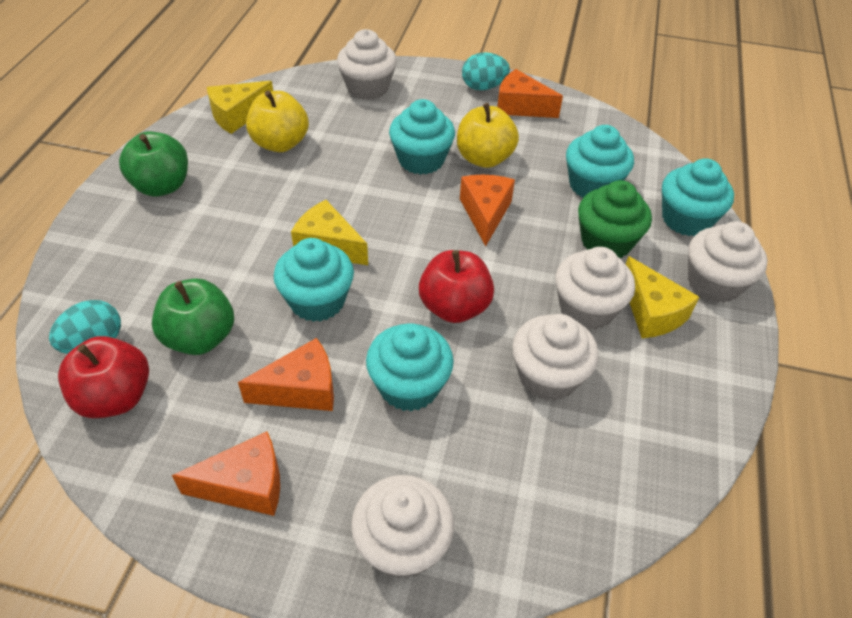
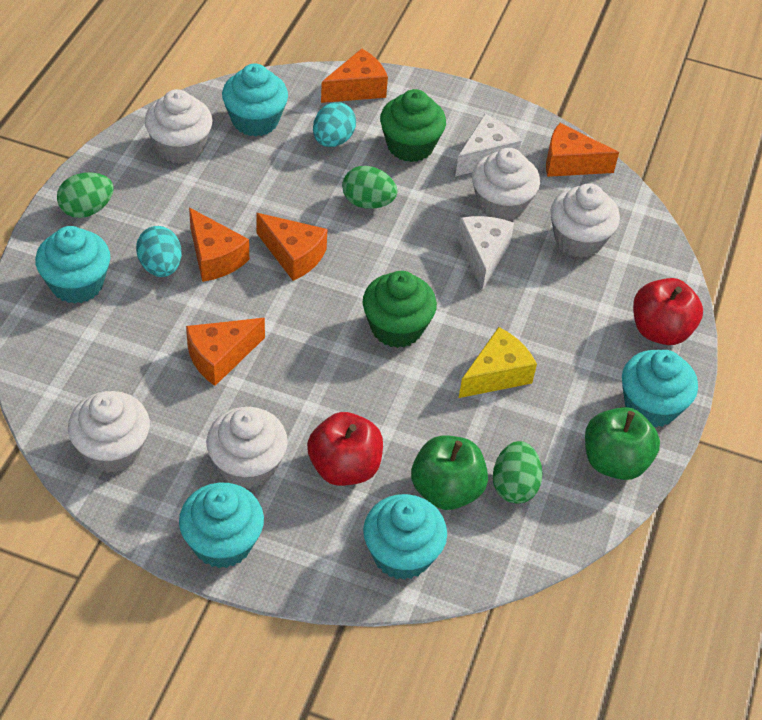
green cupcake: [578,180,652,258] = 1 -> [363,271,437,348] [380,89,446,162] = 2
green egg: none = 0 -> [57,172,114,218] [342,166,397,209] [493,441,543,504] = 3
orange cheese: [172,432,280,516] [238,338,334,411] [460,175,515,246] [497,69,563,118] = 4 -> [186,318,265,386] [189,208,249,282] [256,213,327,281] [321,49,388,103] [546,123,619,177] = 5
white cheese: none = 0 -> [455,114,521,176] [457,216,514,290] = 2
yellow apple: [246,90,309,152] [457,103,519,168] = 2 -> none = 0
yellow cheese: [207,81,273,134] [291,200,368,265] [625,256,699,338] = 3 -> [459,327,537,398] = 1

